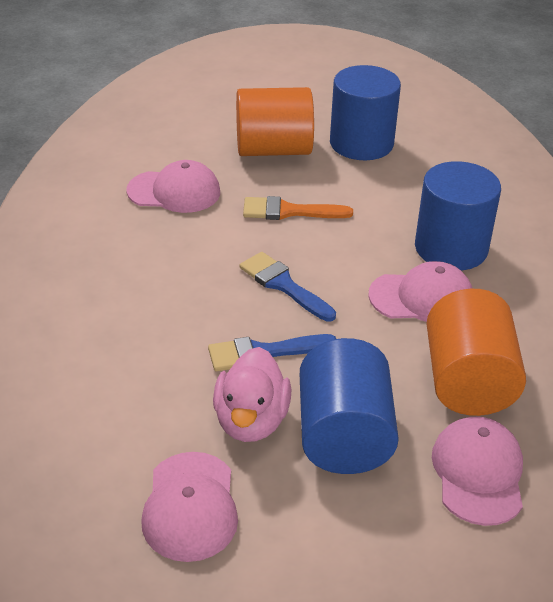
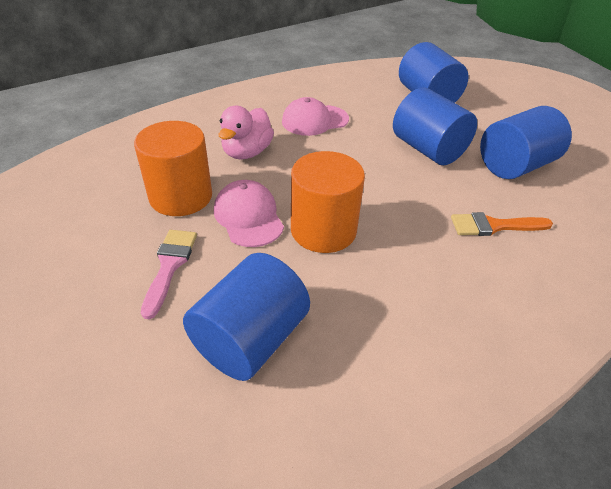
blue brush: [208,334,336,372] [239,252,336,322] = 2 -> none = 0
blue cylinder: [300,338,399,474] [330,65,401,160] [415,161,501,270] = 3 -> [183,253,310,381] [393,87,477,165] [399,42,469,103] [480,106,572,179] = 4
pink brush: none = 0 -> [141,230,197,319] = 1
pink cap: [126,160,220,213] [141,452,238,562] [368,261,473,322] [432,417,523,526] = 4 -> [214,180,284,247] [282,97,349,136] = 2

